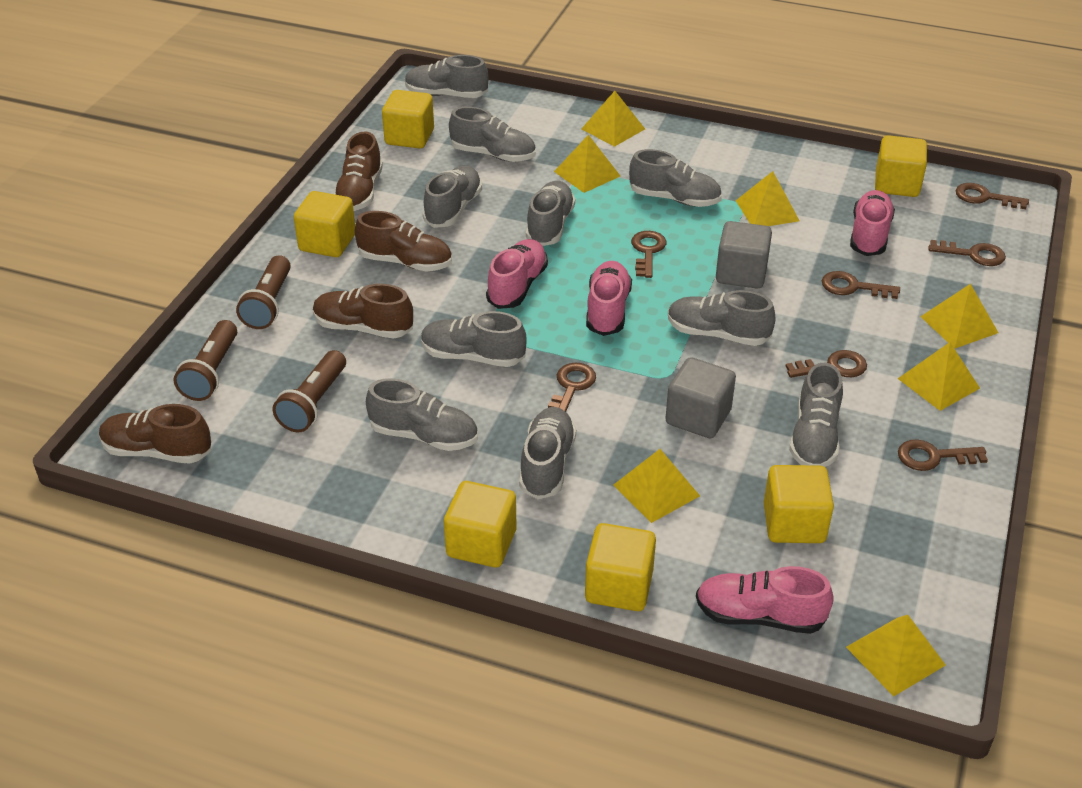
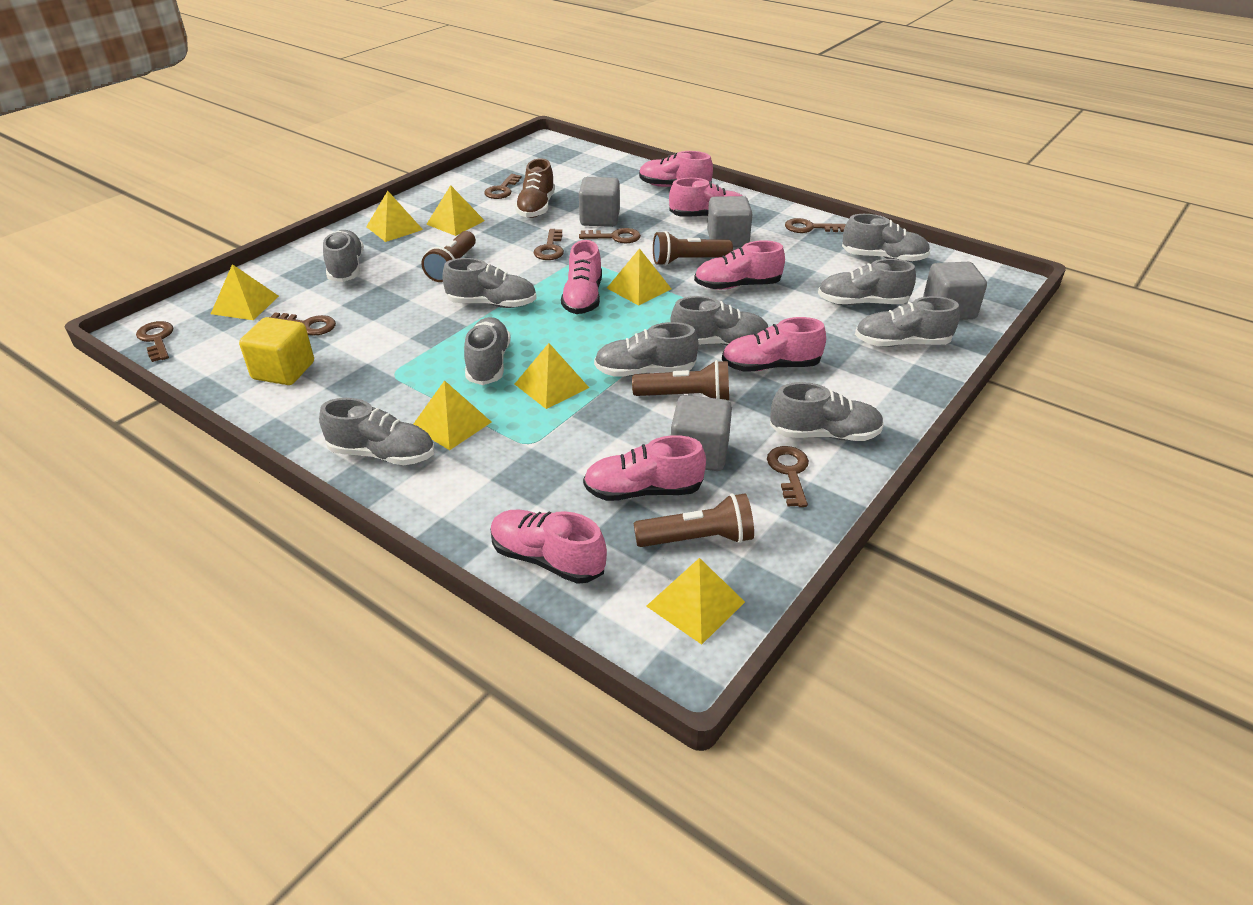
brown flashlight: [174,320,237,401] [236,255,291,329] [273,350,346,432] = 3 -> [422,231,476,282] [632,360,729,400] [634,493,754,547] [653,231,733,266] = 4
brown shoe: [99,404,211,464] [313,284,413,338] [334,131,383,211] [355,211,452,272] = 4 -> [515,158,555,218] = 1
grey cube: [665,357,736,438] [716,221,772,288] = 2 -> [579,177,620,227] [671,395,732,471] [707,196,753,247] [923,262,987,320] = 4
pink shoe: [486,239,548,309] [586,261,632,336] [696,566,834,634] [850,190,895,256] = 4 -> [491,509,607,584] [561,240,602,314] [583,435,706,501] [639,151,713,187] [669,178,743,217] [694,240,785,290] [722,317,826,372] = 7
yellow cube: [294,191,355,257] [382,90,434,148] [444,481,516,568] [585,523,656,611] [764,465,834,543] [875,135,927,197] = 6 -> [239,317,314,385] = 1

